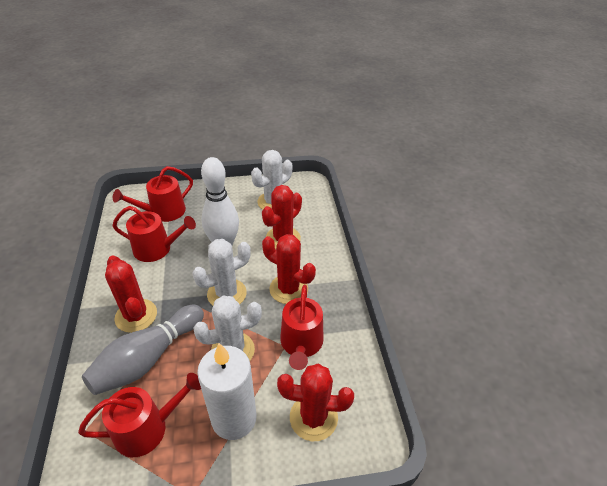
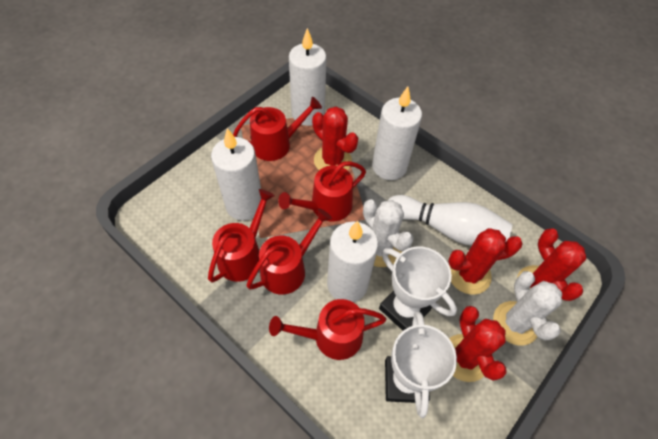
grey bowling pin: [82,305,204,395] = 1 -> none = 0
red watering can: [78,373,201,457] [112,206,196,262] [113,166,193,222] [280,285,324,370] = 4 -> [208,189,275,282] [233,97,322,161] [246,208,332,295] [269,299,387,360] [278,161,366,222] = 5
white cactus: [192,239,251,306] [193,295,262,360] [251,150,292,210] = 3 -> [363,199,414,267] [493,271,562,346] = 2
white candle: [197,343,257,440] = 1 -> [211,128,261,221] [289,28,327,126] [327,221,378,302] [372,86,422,180] = 4
white trophy: none = 0 -> [379,246,457,331] [385,311,457,418] = 2

